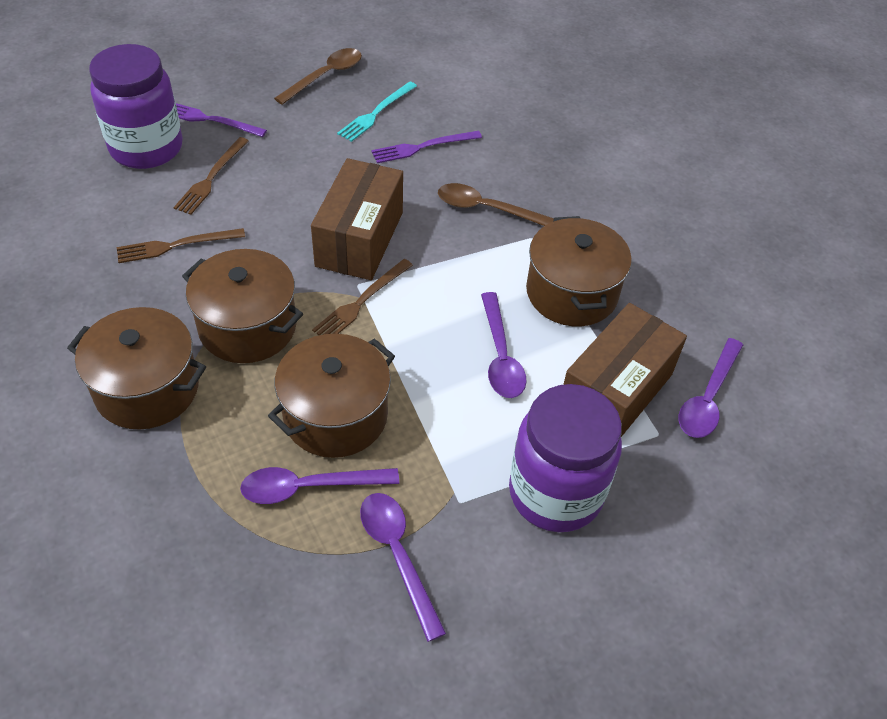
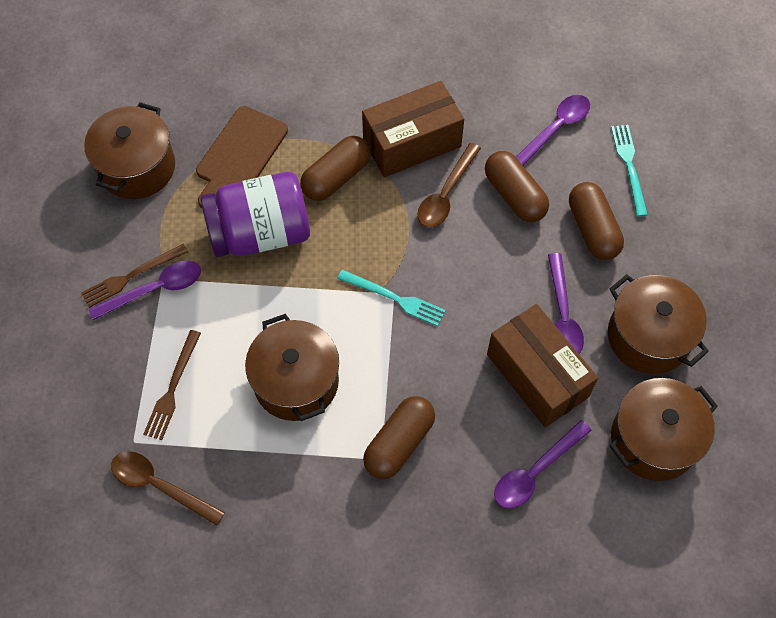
brown capsule: none = 0 -> [300,136,371,201] [363,396,435,479] [485,151,549,222] [569,182,624,260] = 4
brown cutting board: none = 0 -> [196,106,288,208] = 1
brown fork: [117,228,245,263] [174,137,249,215] [312,259,413,335] = 3 -> [81,244,188,308] [143,330,201,440] = 2
purple fork: [176,103,267,137] [371,131,482,163] = 2 -> none = 0
purple jar: [89,44,183,169] [509,384,622,532] = 2 -> [201,171,310,257] = 1
turquoise fork: [337,81,417,142] = 1 -> [337,270,446,326] [611,125,648,216] = 2

